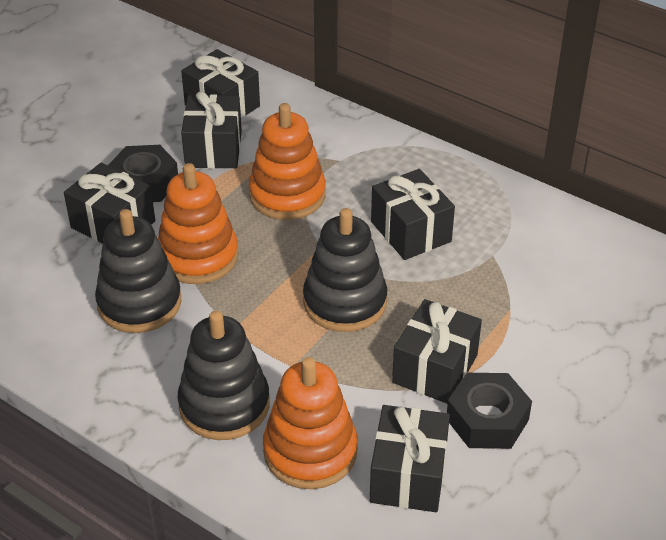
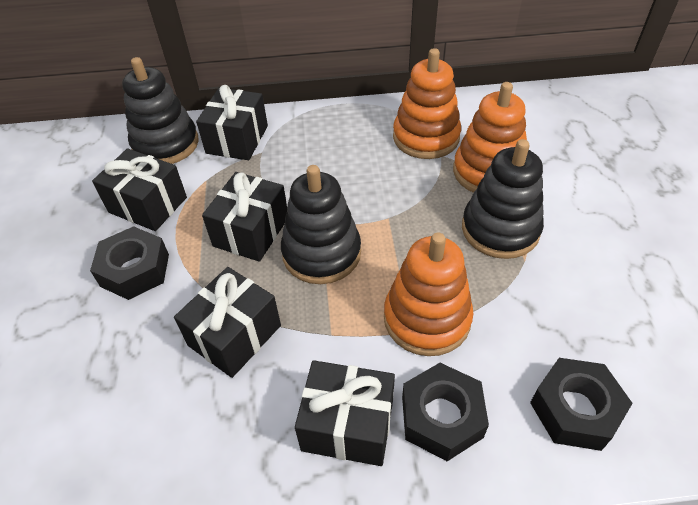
black gift: [64,163,155,244] [181,49,260,119] [181,91,242,169] [370,405,450,512] [371,169,455,260] [392,299,482,404] = 6 -> [92,148,187,231] [174,267,281,378] [196,85,268,160] [202,172,287,262] [295,360,395,466] = 5
black nut: [108,145,178,202] [447,373,532,449] = 2 -> [90,226,169,300] [402,363,489,461] [530,358,633,451] = 3

